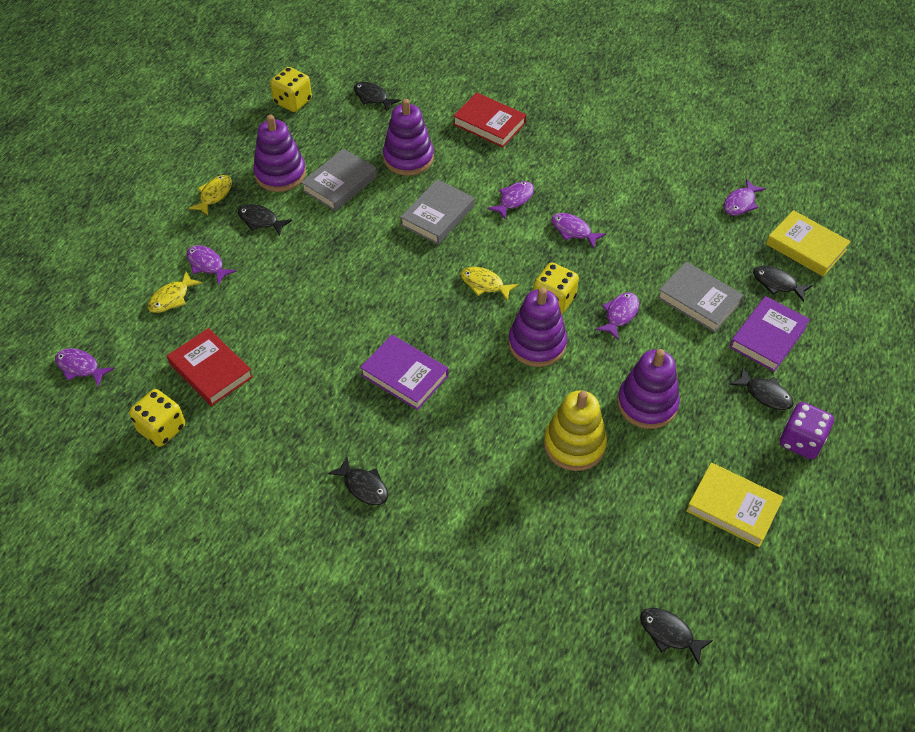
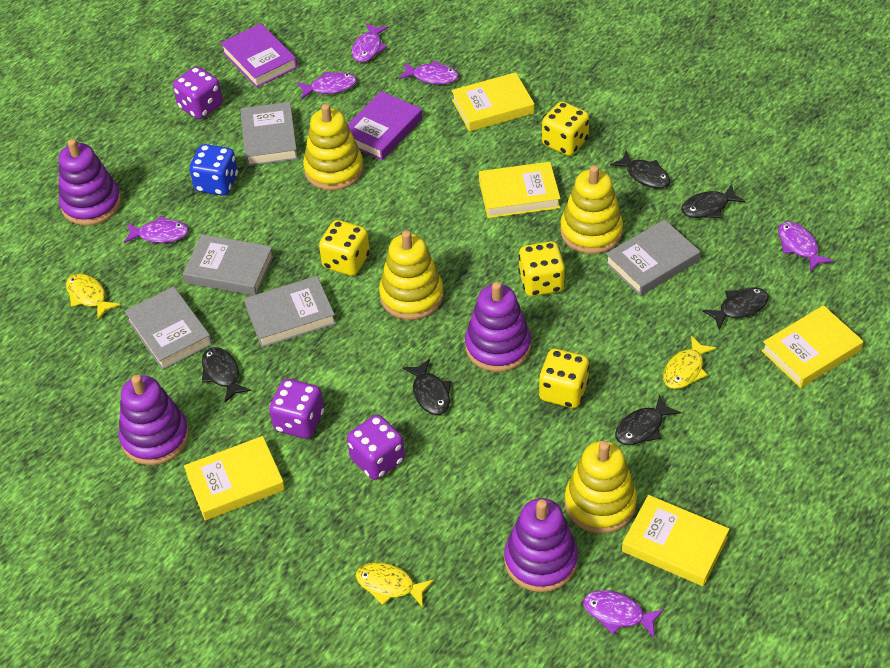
blue dice: none = 0 -> [189,144,238,196] = 1
grey book: [301,148,377,211] [400,179,475,244] [657,262,744,332] = 3 -> [125,286,212,370] [183,234,274,295] [240,102,298,166] [244,276,336,348] [605,219,700,296] = 5
purple dice: [780,402,834,459] = 1 -> [173,66,223,119] [269,379,324,438] [347,415,405,480] = 3
red book: [167,328,253,406] [453,93,526,147] = 2 -> none = 0
yellow book: [686,463,784,547] [766,210,851,277] = 2 -> [184,436,285,521] [452,72,534,132] [479,162,561,218] [622,495,729,586] [761,305,863,388] = 5
yellow dice: [129,389,185,447] [270,67,312,112] [533,263,579,314] = 3 -> [319,220,370,276] [518,241,565,296] [539,349,590,408] [542,101,589,156] = 4
yellow stacking toy: [544,391,607,471] = 1 -> [303,104,364,190] [379,230,443,320] [560,165,623,254] [565,441,637,533] = 4

